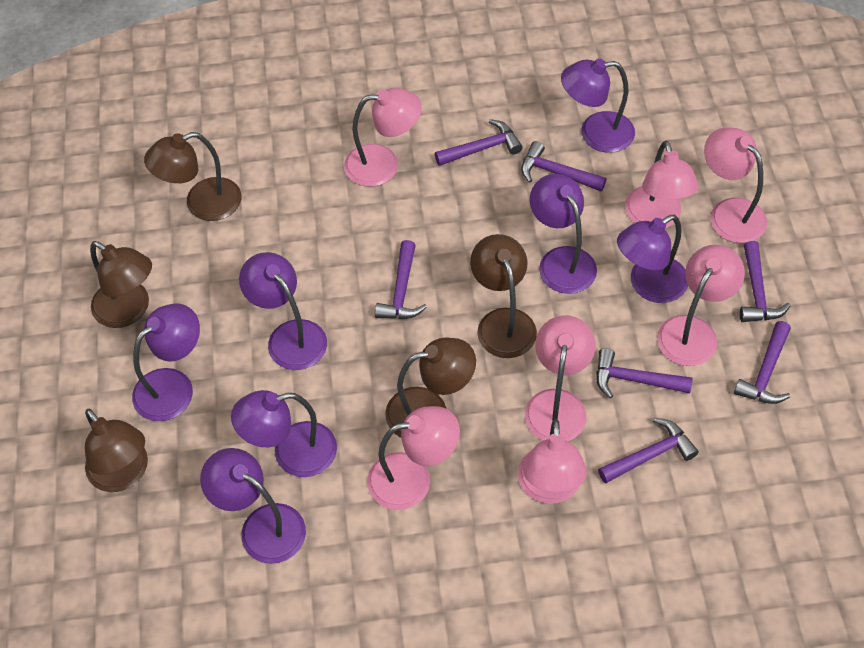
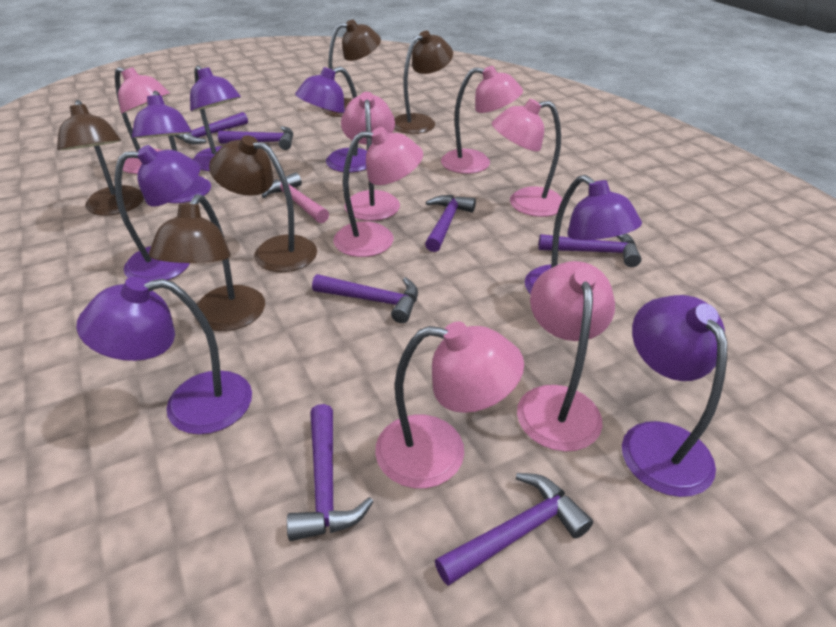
pink hammer: none = 0 -> [262,172,329,223] = 1

